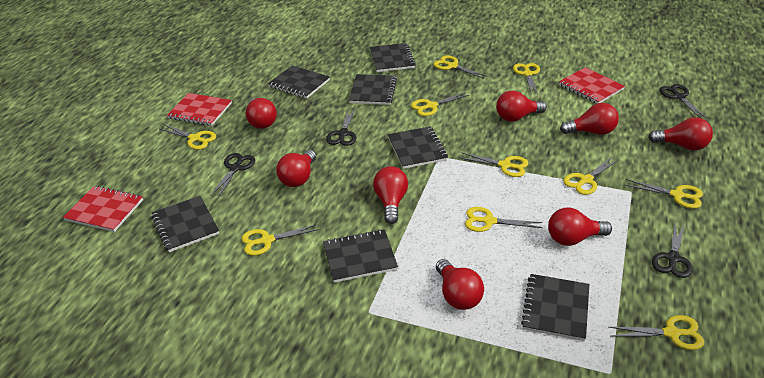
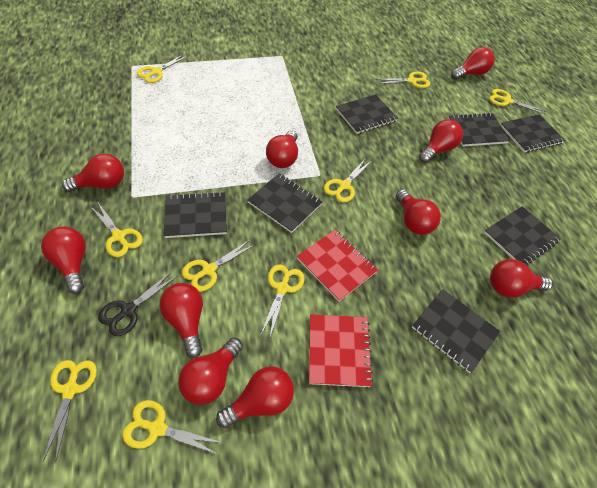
black scissors: [211,153,255,198] [326,109,356,146] [652,221,692,278] [659,84,708,119] = 4 -> [98,271,178,336] = 1
red light bulb: [246,98,277,129] [276,150,316,187] [373,166,408,224] [436,259,484,310] [496,91,547,122] [548,208,612,246] [560,103,619,135] [648,117,713,150] = 8 -> [41,227,86,294] [62,154,124,192] [159,283,203,358] [178,337,243,405] [216,366,294,428] [266,130,298,168] [396,189,441,235] [419,119,463,163] [451,47,495,80] [490,259,553,298] = 10
red notebook: [63,186,143,232] [167,93,232,126] [559,67,625,104] = 3 -> [297,230,378,301] [309,314,373,387] = 2
yellow scissors: [160,124,216,150] [242,224,319,256] [411,92,469,116] [434,55,488,79] [458,152,528,177] [465,207,543,232] [513,63,540,95] [563,157,618,195] [609,315,704,350] [625,179,703,209] = 10 -> [43,360,97,461] [90,201,143,257] [122,400,222,455] [137,54,188,83] [182,239,256,292] [260,264,305,337] [324,159,371,202] [375,71,430,88] [489,89,547,115] = 9

